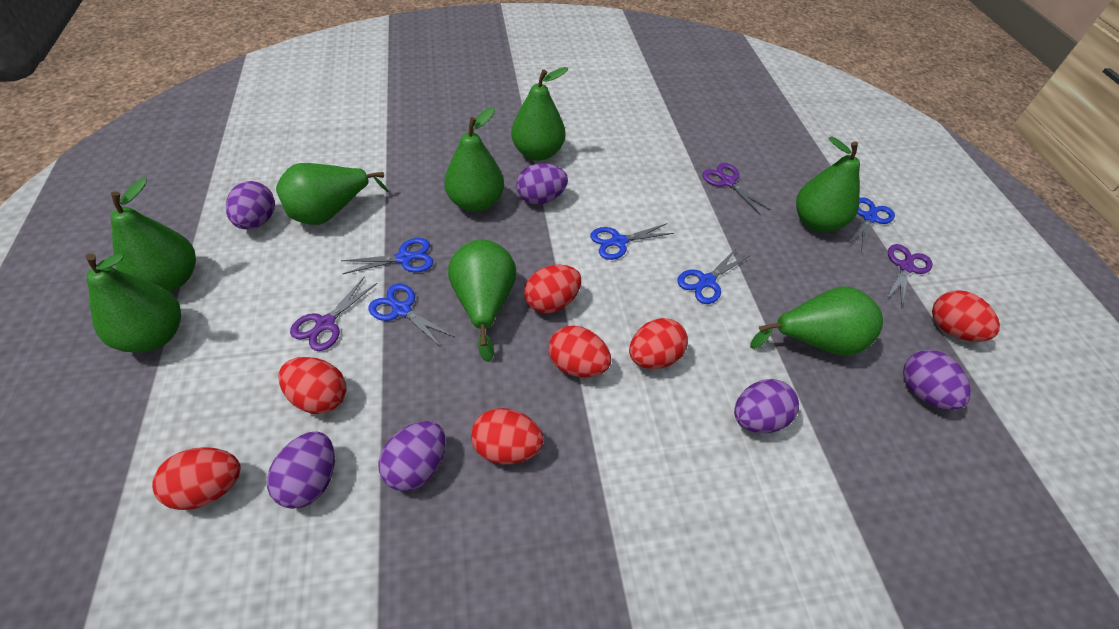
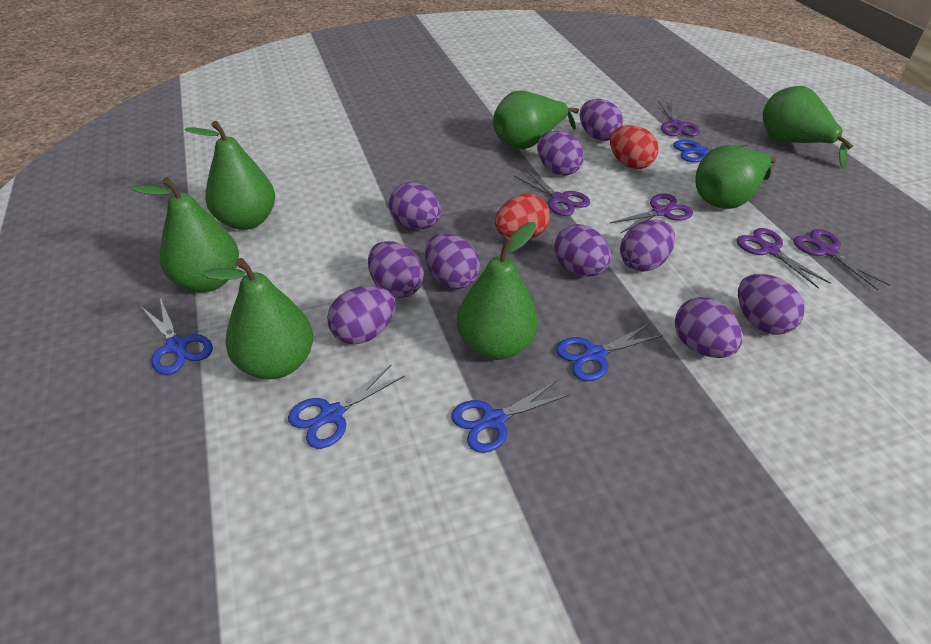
green pear: [86,254,181,353] [110,178,196,291] [276,163,388,225] [444,107,504,212] [448,240,516,362] [511,67,568,161] [750,286,883,356] [796,136,860,232] = 8 -> [131,177,239,292] [185,121,275,230] [202,258,313,379] [457,222,538,360] [493,91,579,149] [695,145,776,209] [763,86,853,168] = 7
purple egg: [226,181,275,230] [267,431,335,509] [378,421,446,491] [516,163,568,204] [734,379,799,433] [903,350,971,410] = 6 -> [327,286,396,344] [368,241,424,298] [389,182,441,229] [425,233,480,289] [537,131,584,176] [554,224,611,276] [580,99,623,141] [620,219,675,272] [675,297,742,358] [738,274,805,334] = 10
purple scissors: [290,277,377,351] [703,163,771,215] [885,244,933,308] = 3 -> [514,169,590,216] [609,193,693,233] [658,100,700,136] [737,228,830,289] [794,229,890,290] = 5
red egg: [152,447,241,510] [278,357,346,414] [471,408,544,464] [524,265,581,313] [548,325,611,378] [629,318,688,369] [932,290,1000,342] = 7 -> [495,194,550,240] [610,125,659,169] = 2

